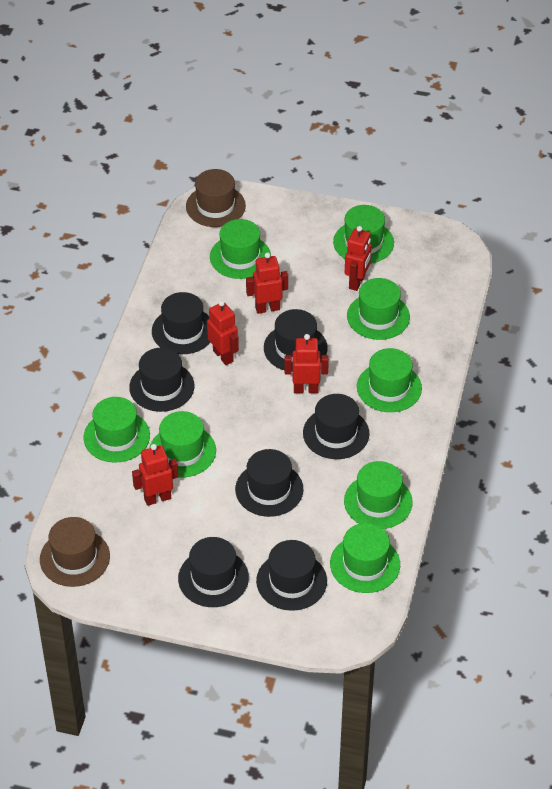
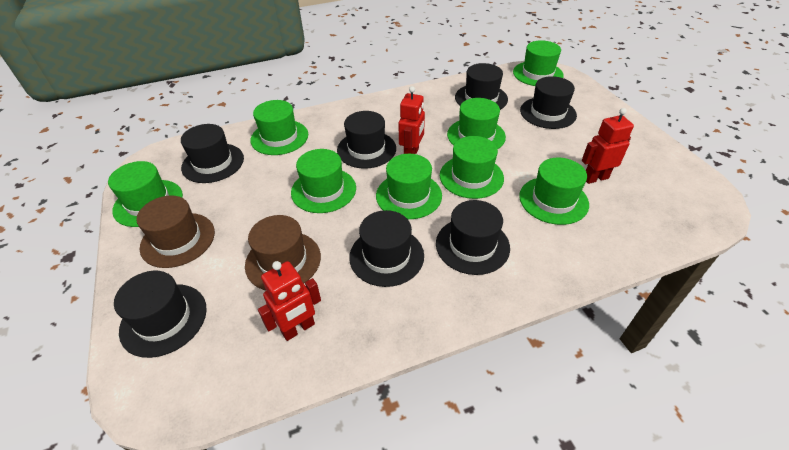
red robot: [132,444,178,506] [207,300,239,365] [246,253,288,314] [285,334,329,393] [345,226,372,291] = 5 -> [258,261,321,341] [398,86,425,154] [582,108,634,184] = 3

